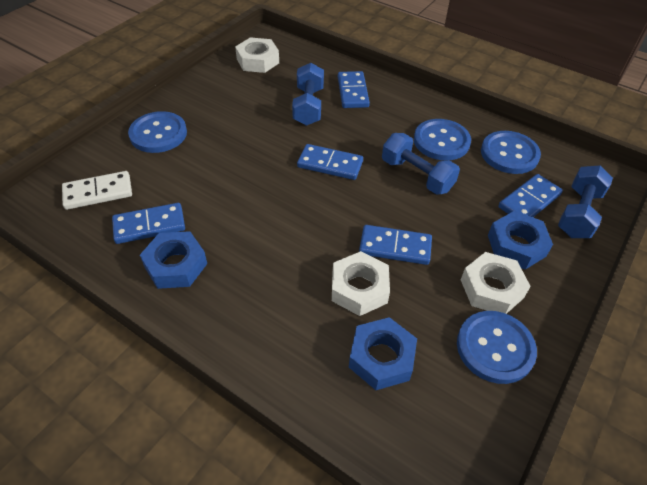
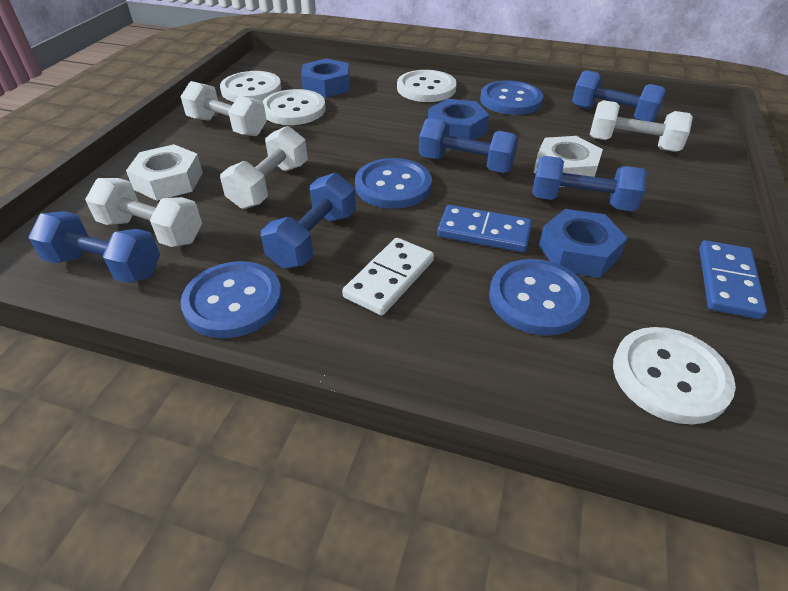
blue domino: [112,203,185,244] [297,144,363,180] [338,71,370,108] [359,225,432,265] [498,174,563,217] = 5 -> [437,205,532,252] [699,240,767,319] = 2
blue dumbbell: [292,63,324,126] [382,133,460,195] [558,166,613,238] = 3 -> [29,211,160,283] [261,173,356,269] [419,118,519,173] [532,156,647,211] [572,70,666,122] = 5
white button: none = 0 -> [220,71,282,102] [263,89,326,125] [397,70,457,102] [613,327,736,425] = 4
white dumbbell: none = 0 -> [85,178,202,247] [180,81,267,136] [220,126,308,209] [590,100,693,152] = 4
white nut: [235,37,279,73] [332,251,390,316] [461,252,531,314] = 3 -> [126,144,203,201] [534,136,603,187] = 2

